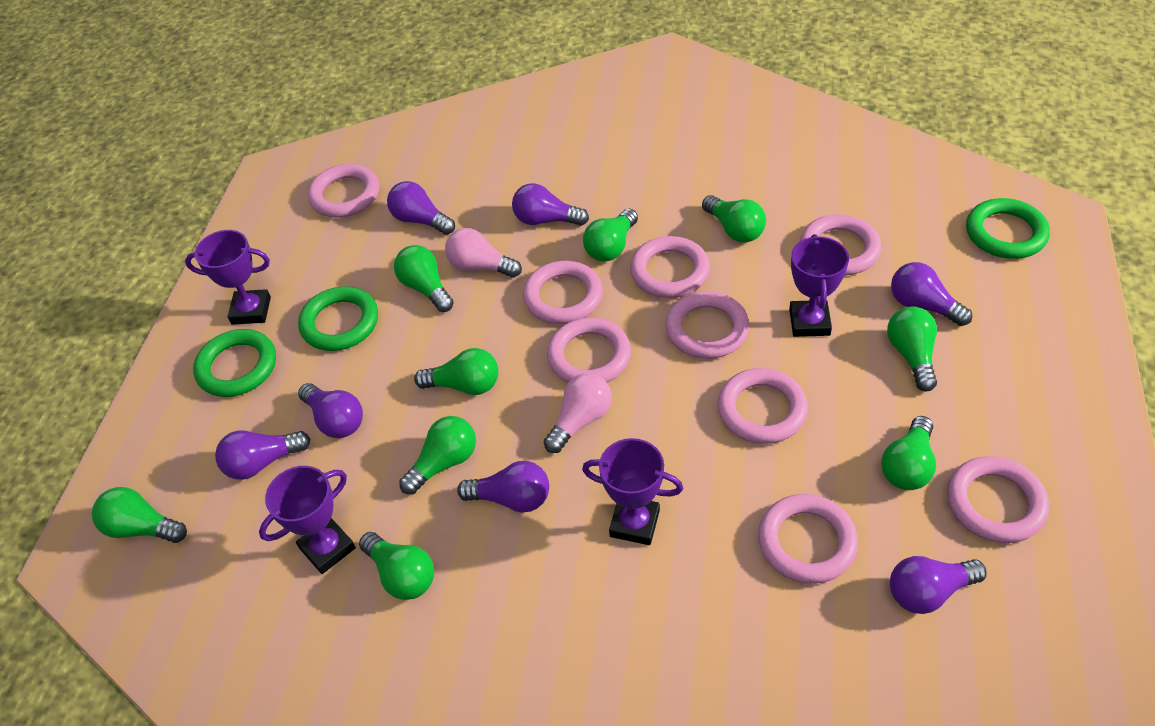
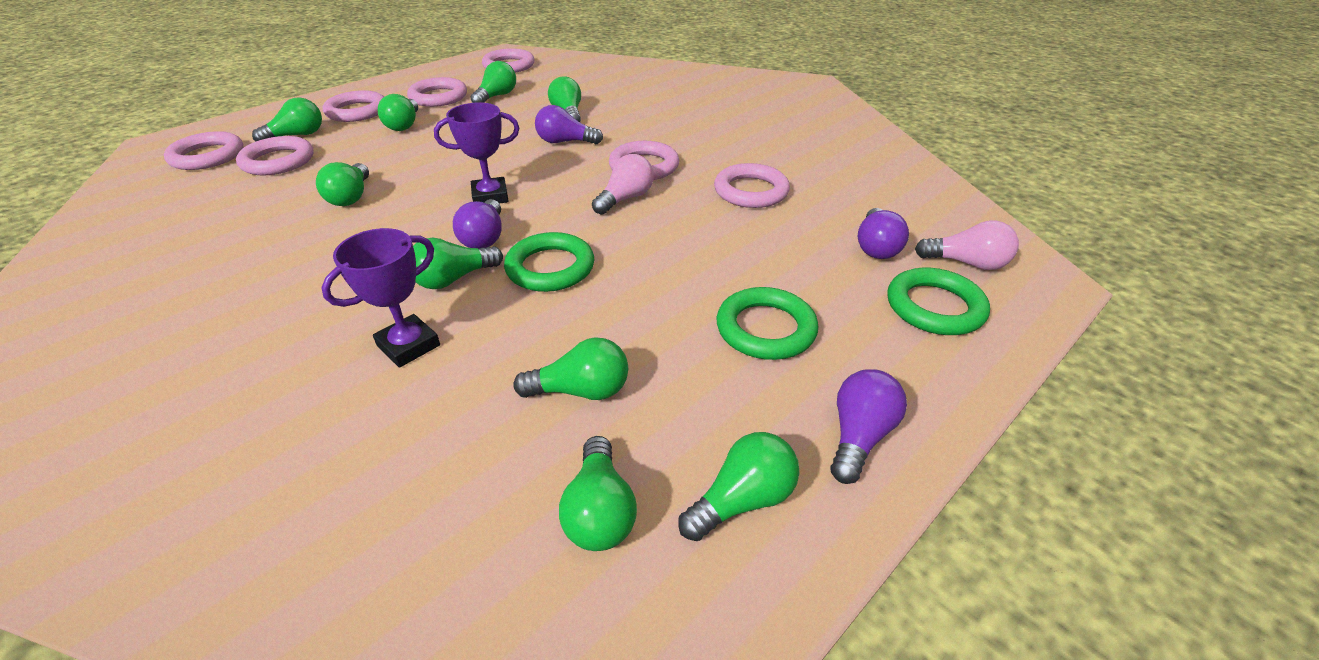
pink ring: [308,164,379,218] [523,261,603,324] [547,317,631,383] [630,236,710,298] [665,291,750,359] [718,368,808,444] [758,494,858,584] [800,214,881,275] [947,456,1049,543] = 9 -> [164,131,244,170] [236,136,314,175] [322,90,384,122] [407,77,467,107] [482,48,534,73] [609,141,679,180] [714,163,790,208] = 7
purple light bulb: [215,430,310,480] [298,383,363,438] [387,181,455,235] [457,461,549,513] [512,183,589,226] [890,556,987,614] [891,262,972,326] = 7 -> [453,199,502,249] [535,105,603,144] [830,369,907,484] [858,208,909,259] = 4
purple trophy: [185,230,271,325] [259,466,356,574] [582,438,683,545] [789,234,849,337] = 4 -> [321,228,440,368] [434,102,519,204] = 2

